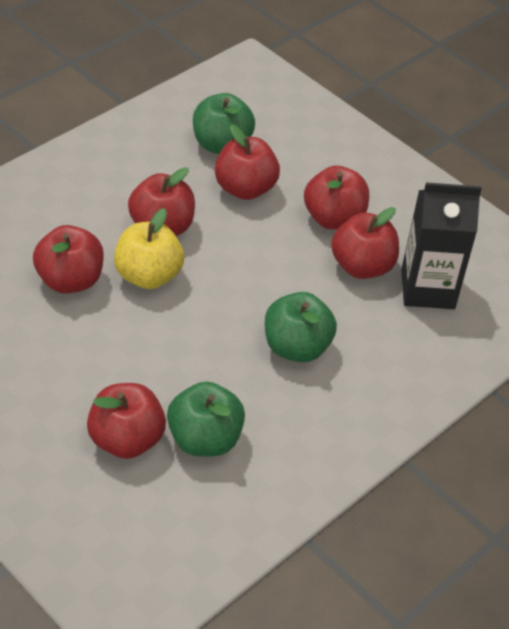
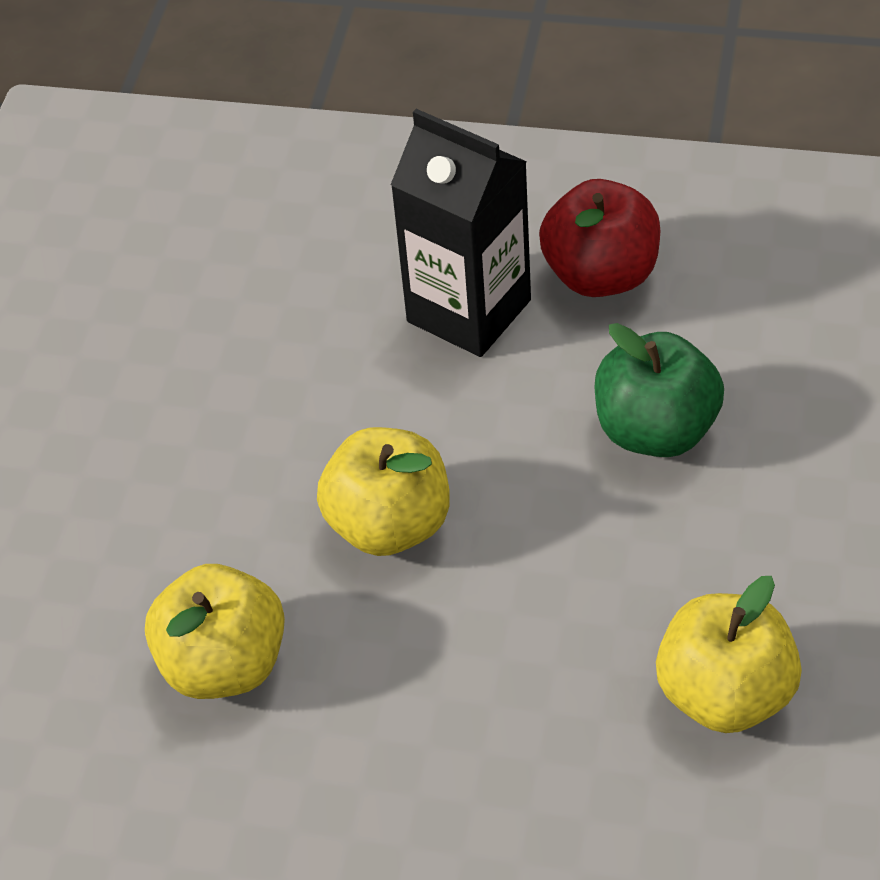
green apple: [167,381,245,457] [193,93,255,154] [265,292,337,362] = 3 -> [594,323,724,457] = 1
red apple: [33,225,104,294] [87,383,166,459] [128,167,195,236] [215,124,280,200] [304,166,369,230] [331,207,399,279] = 6 -> [539,179,660,297] = 1
yellow apple: [114,208,184,289] = 1 -> [145,564,285,699] [317,427,450,556] [656,576,802,733] = 3

